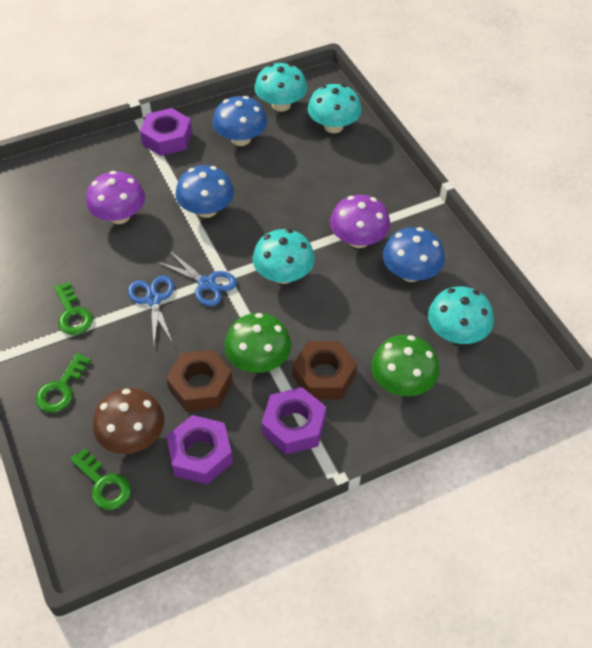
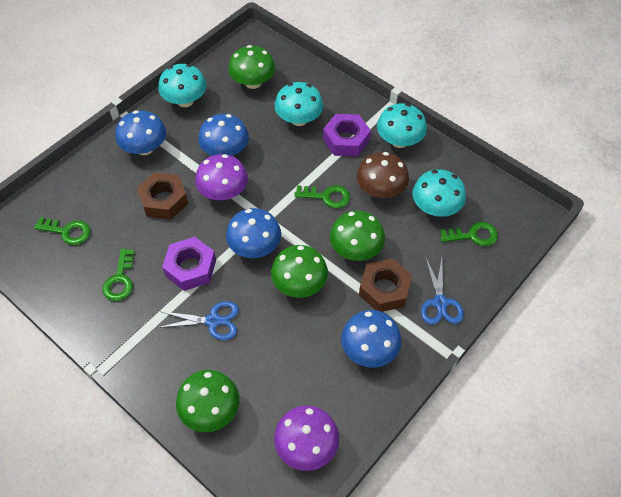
blue mushroom: [176,165,234,218] [213,96,267,146] [383,227,445,282] = 3 -> [115,110,166,155] [198,114,249,156] [226,208,281,258] [341,310,402,368] = 4
green key: [35,353,91,413] [54,282,93,335] [70,448,131,510] = 3 -> [34,217,90,245] [102,249,135,301] [294,185,350,209] [440,222,498,246] = 4
green mushroom: [224,313,291,373] [371,335,440,396] = 2 -> [176,370,239,432] [228,45,276,89] [271,245,328,298] [330,211,385,261] = 4
purple nut: [140,108,192,156] [167,415,233,485] [262,387,326,455] = 3 -> [162,237,216,291] [323,114,371,156] = 2

